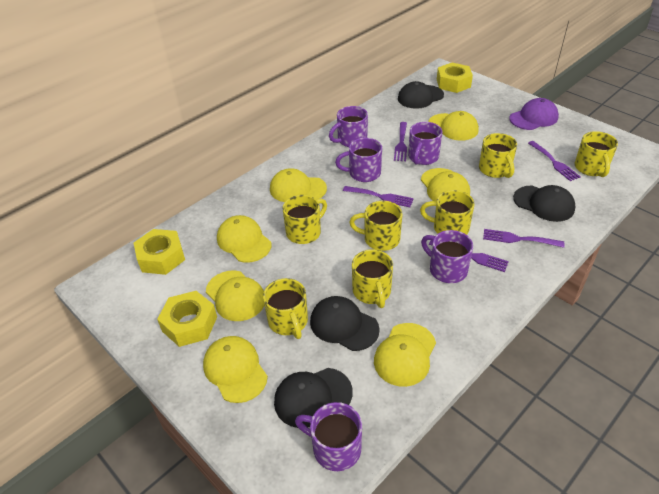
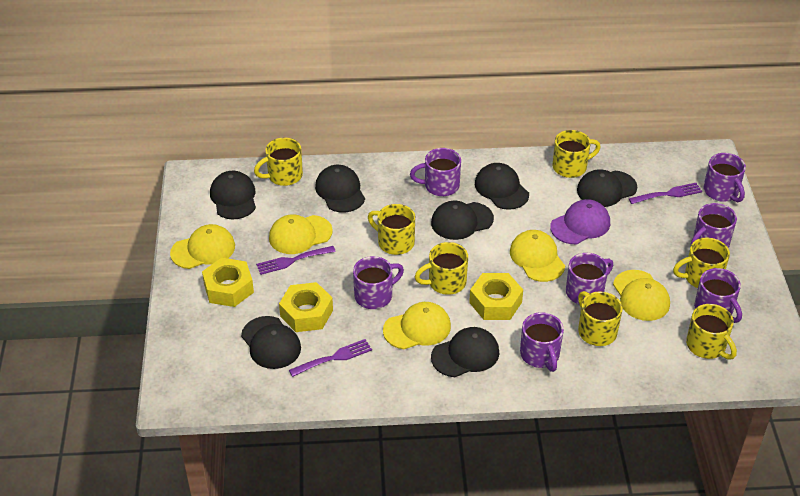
black cap: [274,368,353,428] [310,296,380,351] [398,81,444,109] [513,185,576,222] = 4 -> [210,171,256,219] [241,316,301,369] [315,165,365,213] [431,201,494,240] [431,327,499,377] [475,163,529,210] [577,169,637,207] = 7
purple fork: [343,186,414,207] [394,122,407,161] [429,240,509,272] [483,229,565,248] [528,141,580,181] = 5 -> [256,246,336,275] [289,339,372,377] [628,183,702,204] = 3
purple mug: [295,402,362,471] [329,106,368,147] [335,138,382,182] [408,122,442,165] [421,230,473,283] = 5 -> [353,256,404,309] [410,148,461,196] [520,312,564,372] [566,253,613,304] [691,203,737,248] [694,268,742,323] [704,153,746,202] = 7
yellow cap: [203,336,268,403] [206,271,264,321] [217,215,272,263] [270,168,327,202] [374,323,436,387] [421,168,470,201] [428,111,479,141] = 7 -> [170,224,235,269] [269,214,333,254] [383,302,451,349] [510,230,565,282] [613,270,670,321] = 5

